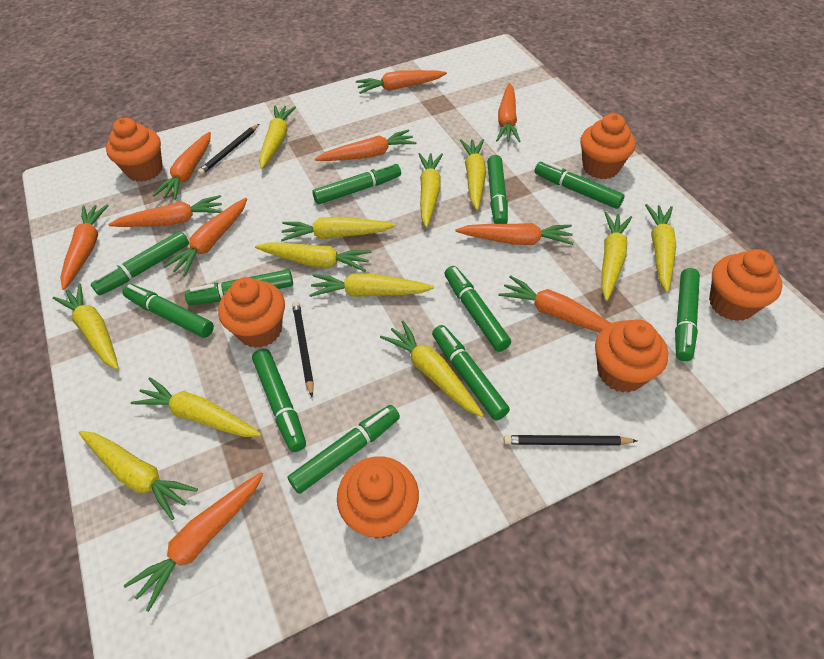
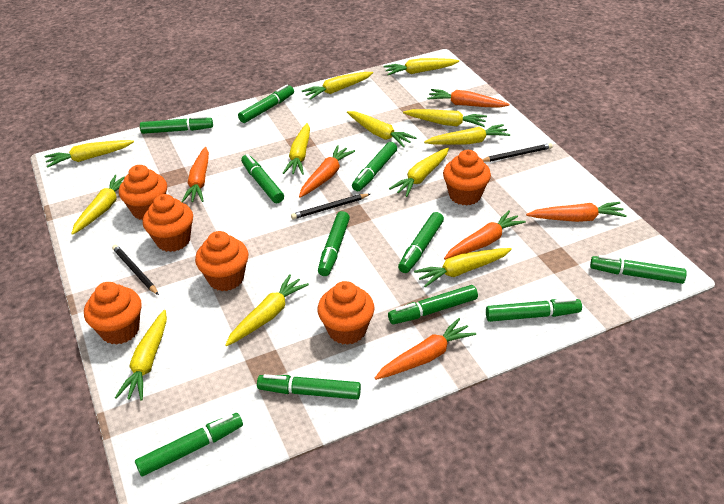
orange carrot: [60,204,109,290] [108,195,222,227] [124,472,263,612] [153,132,211,200] [163,198,247,276] [315,129,416,161] [356,70,447,94] [456,223,574,245] [496,83,521,142] [498,275,611,333] = 10 -> [181,147,209,203] [299,145,355,198] [375,318,476,380] [427,89,509,108] [444,210,526,260] [526,202,627,222] = 6

